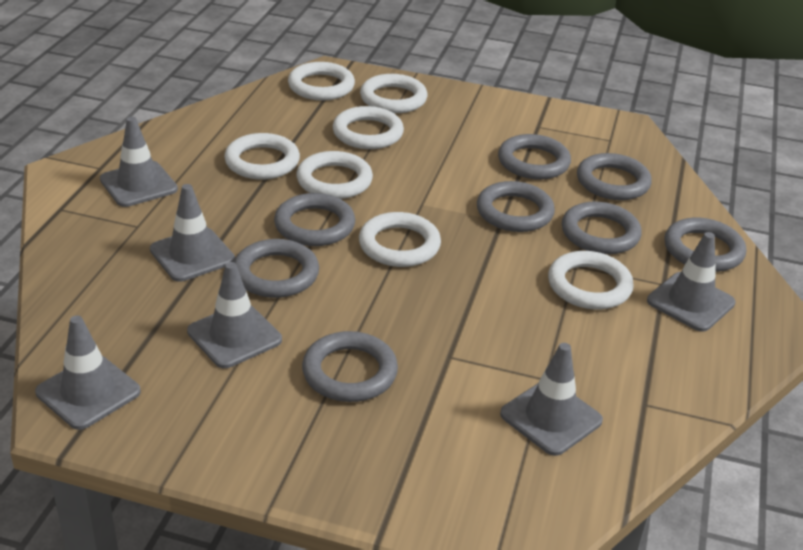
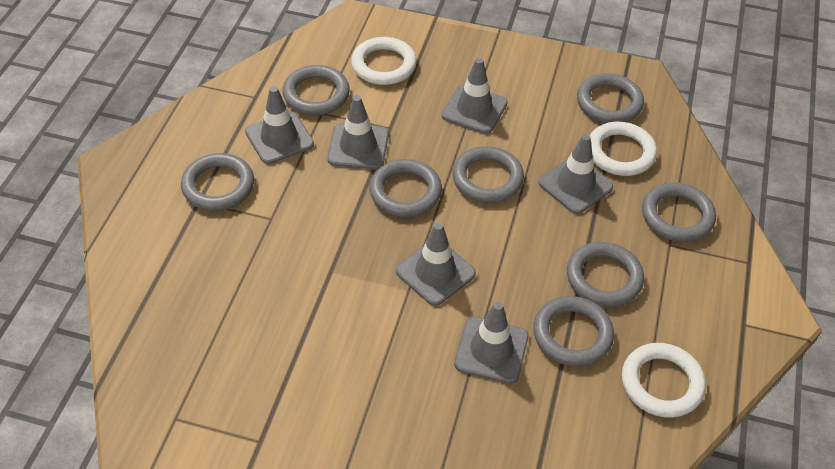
white ring: [224,133,300,179] [288,62,355,100] [296,151,373,199] [333,106,404,149] [359,212,441,267] [360,74,427,113] [548,251,634,310] = 7 -> [351,37,417,85] [590,122,657,176] [622,343,706,418] = 3

